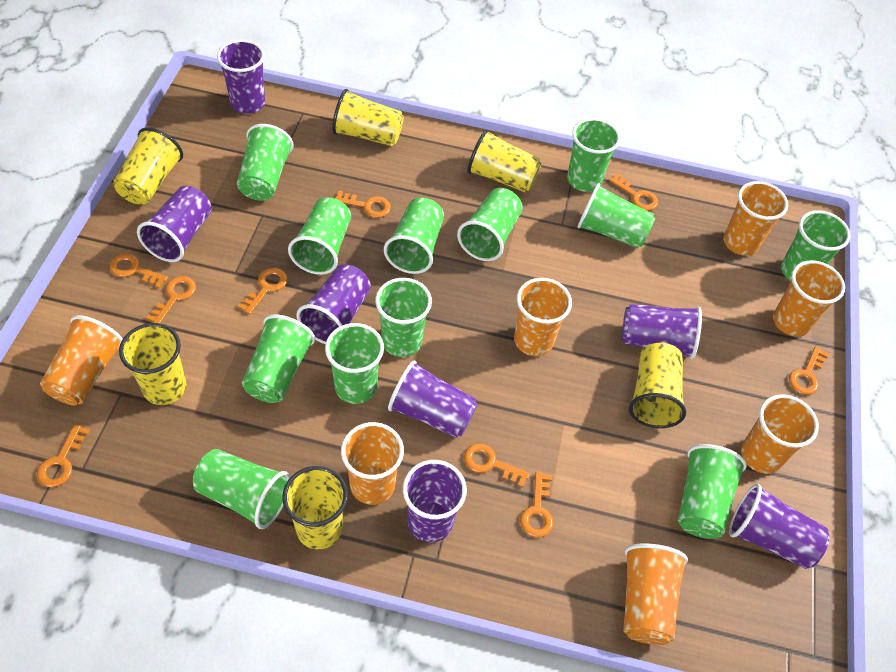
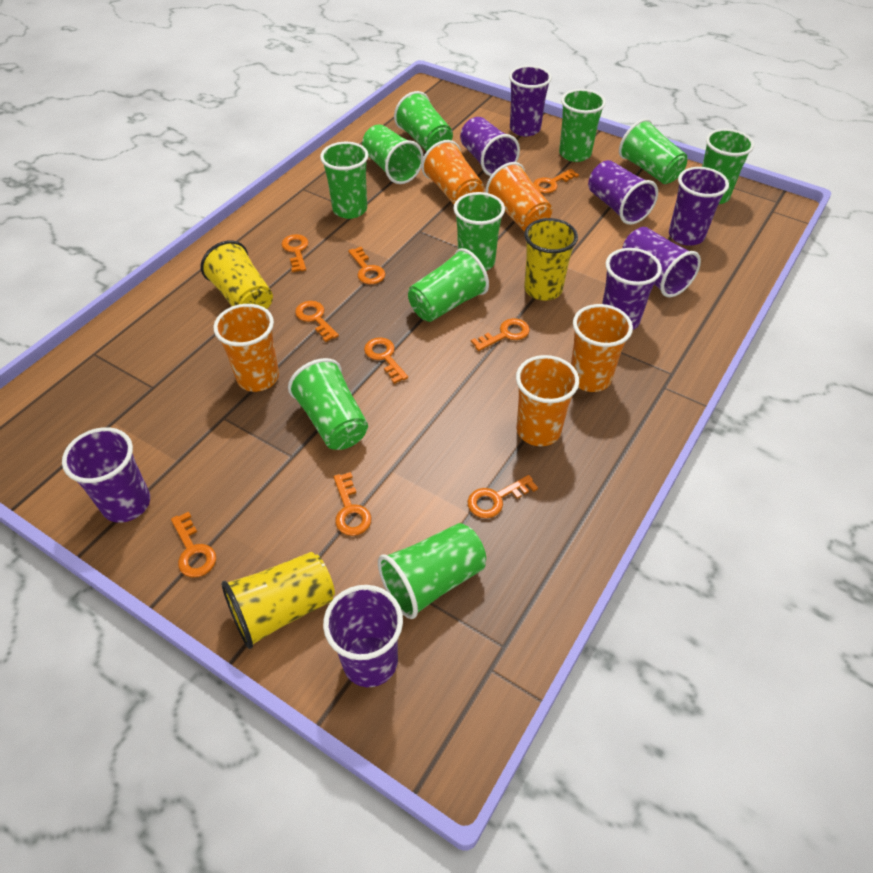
green cup: [193,449,290,529] [237,124,294,200] [242,314,315,403] [288,197,351,275] [325,323,384,404] [375,278,432,357] [384,197,444,274] [457,188,523,261] [567,118,621,192] [578,183,655,249] [678,444,747,539] [781,210,851,281] = 12 -> [288,358,368,450] [320,142,368,219] [362,124,423,184] [378,523,486,619] [394,91,453,152] [408,248,489,322] [453,192,505,271] [559,89,606,162] [619,119,687,184] [702,129,754,205] = 10
orange cup: [40,315,123,405] [341,422,404,505] [514,278,572,356] [624,543,688,645] [724,181,788,256] [741,394,819,474] [773,260,845,337] = 7 -> [213,304,279,392] [421,140,484,204] [486,162,552,232] [516,355,579,446] [571,304,633,392] = 5
purple cup: [137,186,212,262] [217,40,265,113] [296,264,371,344] [388,360,478,438] [403,460,467,542] [621,304,702,359] [729,484,830,569] = 7 -> [62,427,150,523] [323,585,403,687] [460,117,520,176] [509,65,552,137] [588,160,658,225] [602,248,662,330] [622,227,701,297] [669,167,729,246] = 8
yellow cup: [113,127,183,204] [119,323,187,405] [282,466,348,549] [332,89,404,146] [467,129,542,192] [629,343,686,428] = 6 -> [201,240,273,309] [222,552,335,649] [524,218,578,301] = 3

